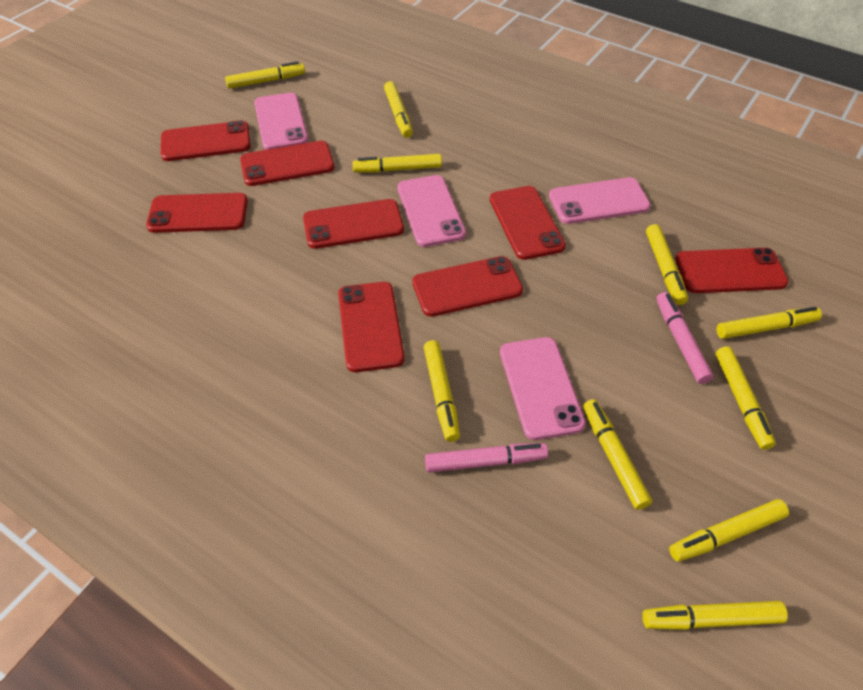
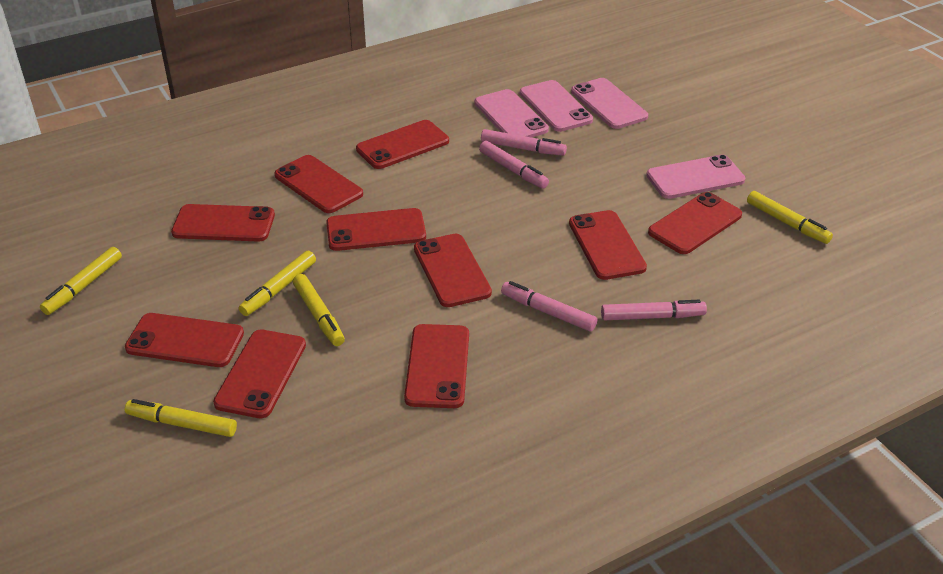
pink marker: [425,443,548,473] [656,292,714,384] = 2 -> [479,141,549,189] [481,129,567,156] [501,281,597,332] [601,300,707,321] = 4
red phone: [146,193,248,233] [161,120,251,161] [240,141,334,186] [303,199,404,249] [338,282,405,372] [412,256,523,317] [490,186,566,260] [675,248,788,293] = 8 -> [125,313,244,367] [171,204,275,242] [213,329,306,418] [274,155,363,213] [326,208,426,251] [356,120,449,169] [404,324,469,408] [414,234,492,307] [569,210,647,280] [648,192,742,254] = 10
yellow marker: [225,61,305,89] [353,154,442,173] [384,81,413,138] [423,340,460,442] [583,399,652,510] [642,601,788,630] [646,224,688,305] [669,499,789,562] [716,346,776,450] [717,307,822,339] = 10 -> [40,247,122,315] [125,399,237,437] [239,251,316,316] [293,274,345,346] [747,191,833,244] = 5

